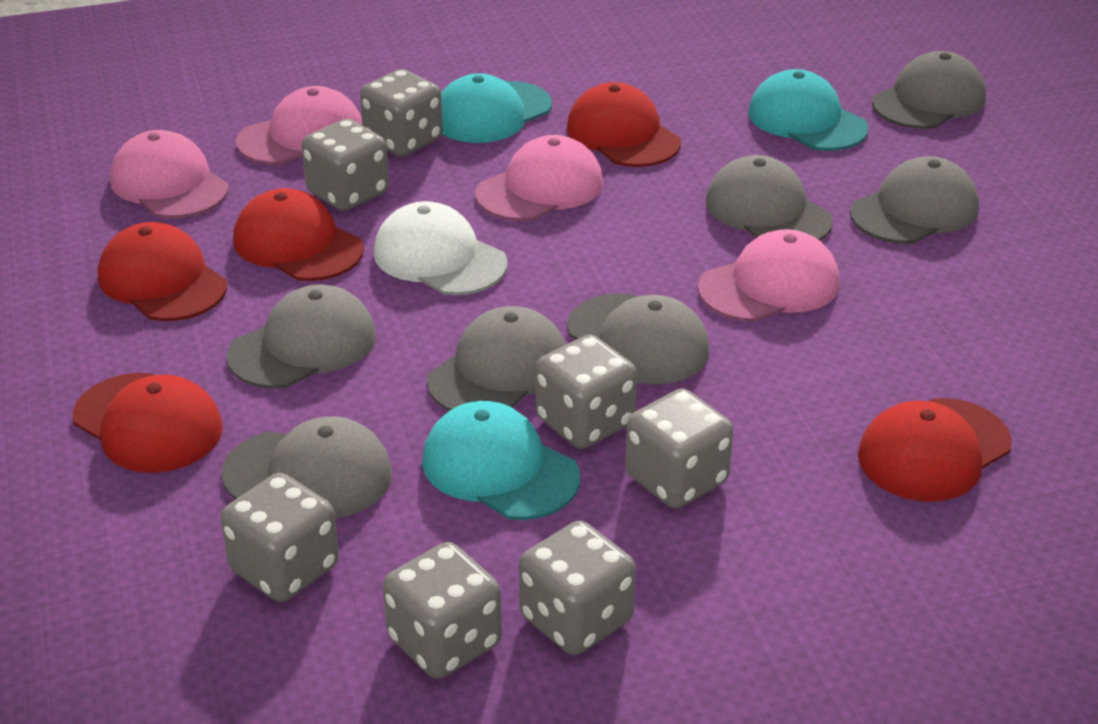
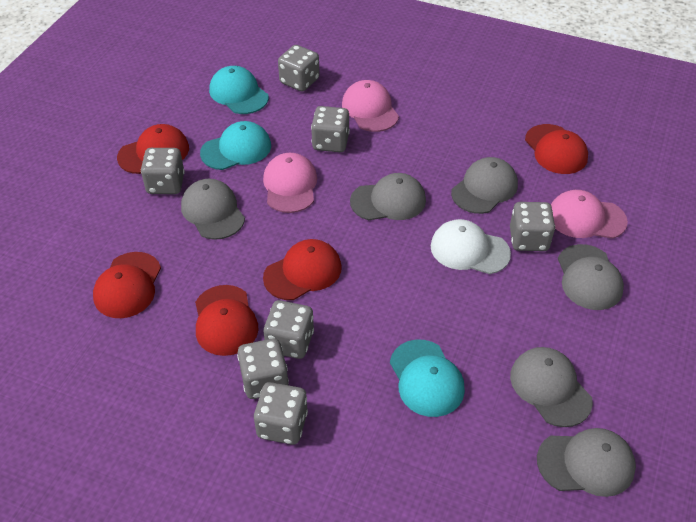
grey cap: [221,416,392,518] [226,285,376,389] [427,306,566,411] [567,293,710,385] [706,155,833,240] [850,156,979,244] [872,51,986,129] = 7 -> [181,179,245,240] [350,173,426,220] [451,157,518,214] [510,347,593,427] [537,428,636,497] [558,244,624,310] = 6
pink cap: [110,130,229,218] [236,86,362,165] [476,135,603,221] [698,229,840,322] = 4 -> [263,153,317,213] [342,80,399,132] [551,190,628,239] = 3

